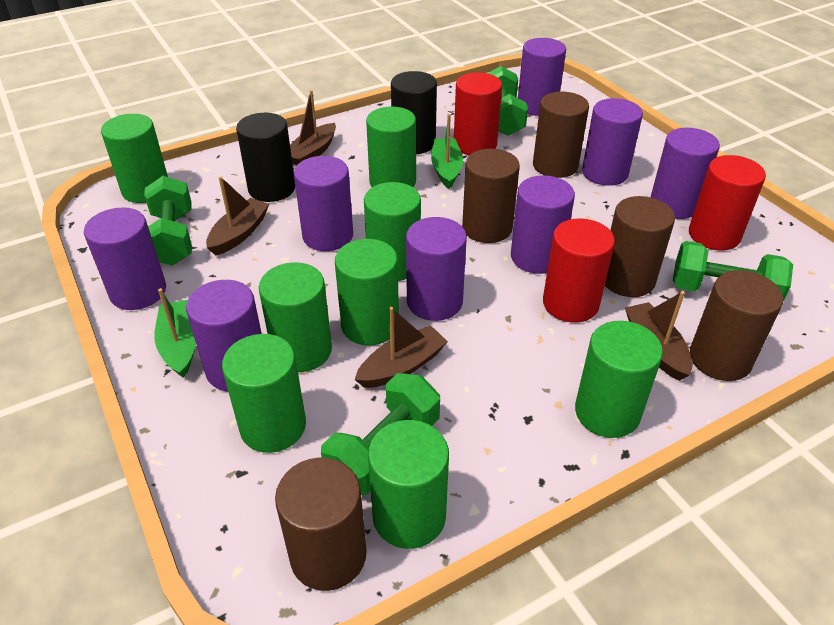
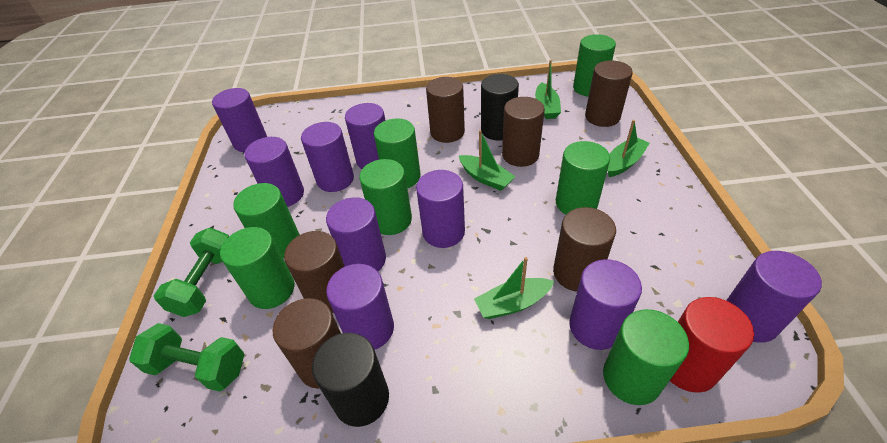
brown boat: [206,177,269,256] [290,90,336,165] [355,307,448,388] [625,291,692,381] = 4 -> none = 0
brown cylinder: [275,458,367,591] [462,149,520,243] [533,92,589,178] [605,196,675,297] [690,270,783,381] = 5 -> [273,298,341,389] [284,231,345,313] [426,77,465,143] [502,97,545,167] [553,207,616,292] [585,61,633,127] = 6
green boat: [154,288,196,378] [431,114,463,189] = 2 -> [459,130,516,191] [474,257,554,319] [535,60,561,119] [607,120,650,177] = 4
green cylinder: [101,114,168,203] [222,334,306,453] [259,262,332,372] [335,239,399,346] [364,182,421,281] [366,106,416,187] [368,420,449,549] [575,321,663,438] = 8 -> [220,227,294,309] [233,183,300,258] [359,159,412,235] [374,118,420,188] [556,141,610,215] [573,34,616,97] [603,309,689,405] = 7
green dumbbell: [144,176,192,266] [321,373,440,495] [488,66,528,136] [673,241,793,302] = 4 -> [129,323,244,392] [154,228,229,317] = 2
purple cylinder: [84,207,166,310] [186,280,262,392] [294,156,353,251] [406,217,467,321] [511,175,575,274] [518,38,566,116] [582,98,643,186] [651,128,720,219] = 8 -> [212,88,267,152] [244,137,304,207] [301,122,354,192] [326,197,386,271] [326,264,394,350] [345,103,385,169] [416,170,465,248] [569,259,642,350] [726,251,822,342] = 9
red cylinder: [454,72,502,155] [543,218,615,323] [689,155,766,250] = 3 -> [670,297,754,393] = 1

